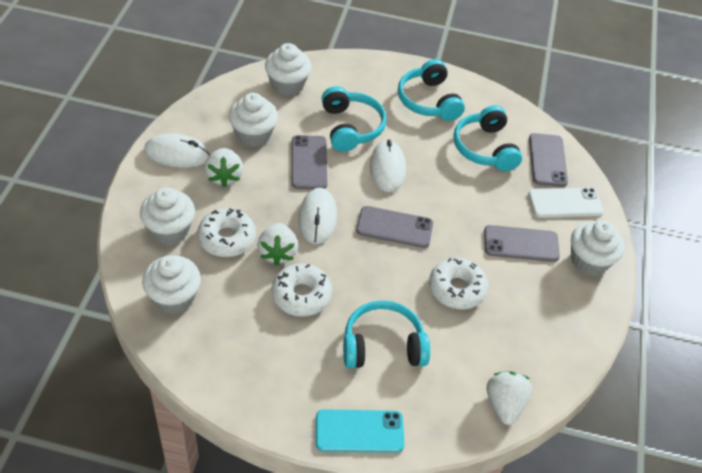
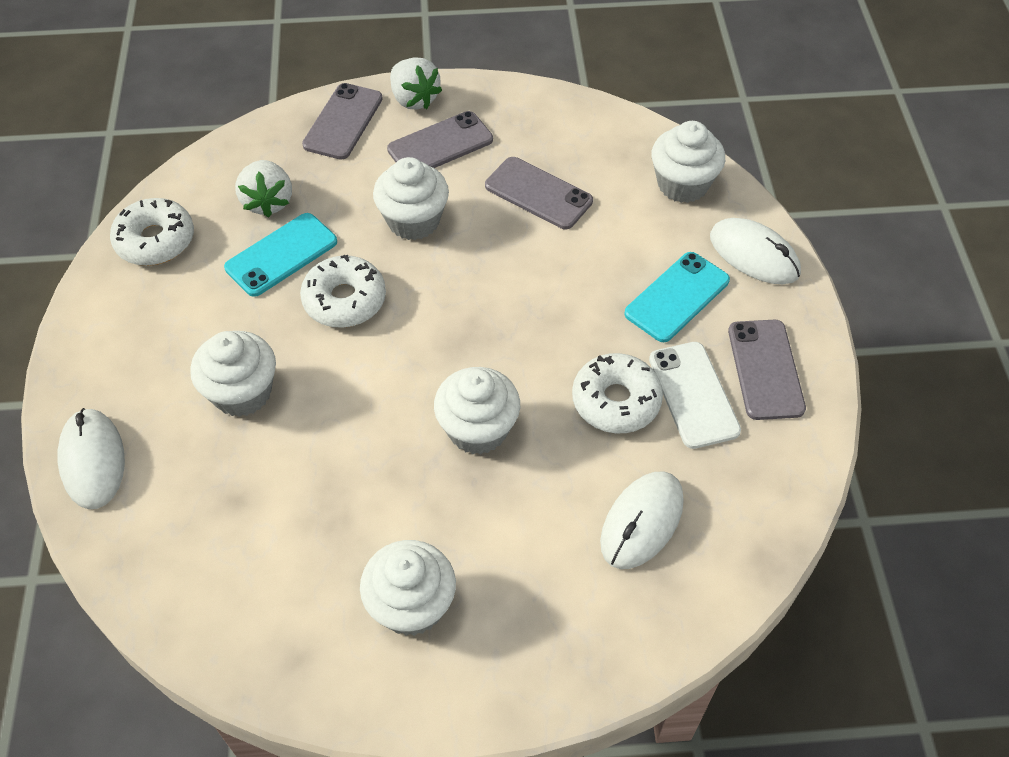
turquoise headphones: [321,86,387,152] [343,300,430,368] [398,59,465,121] [453,105,522,171] = 4 -> none = 0
turquoise phone: [316,409,405,453] = 1 -> [224,213,337,297] [624,252,730,342] = 2
white strawberry: [204,148,243,188] [257,223,298,266] [487,371,532,425] = 3 -> [235,160,292,217] [390,57,442,110] = 2

